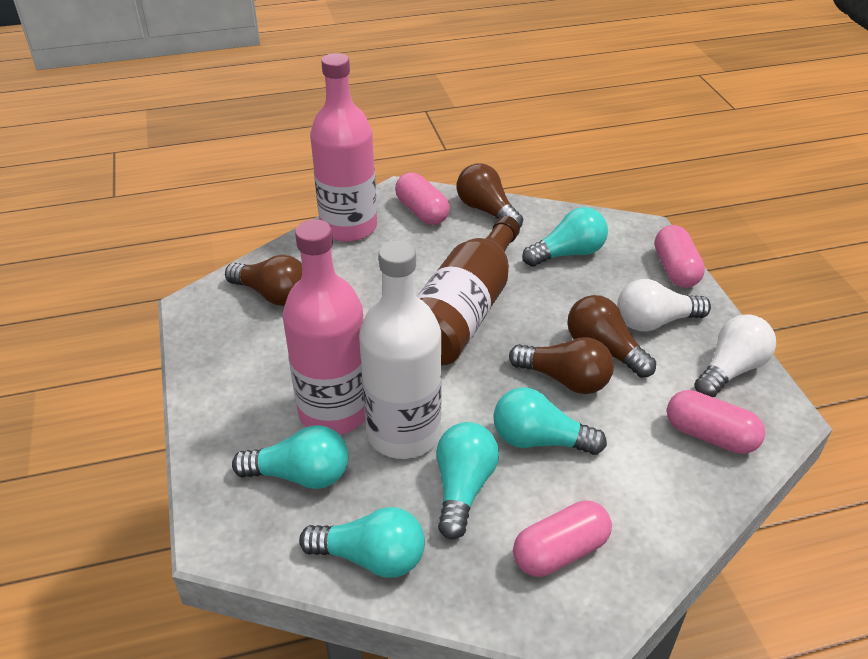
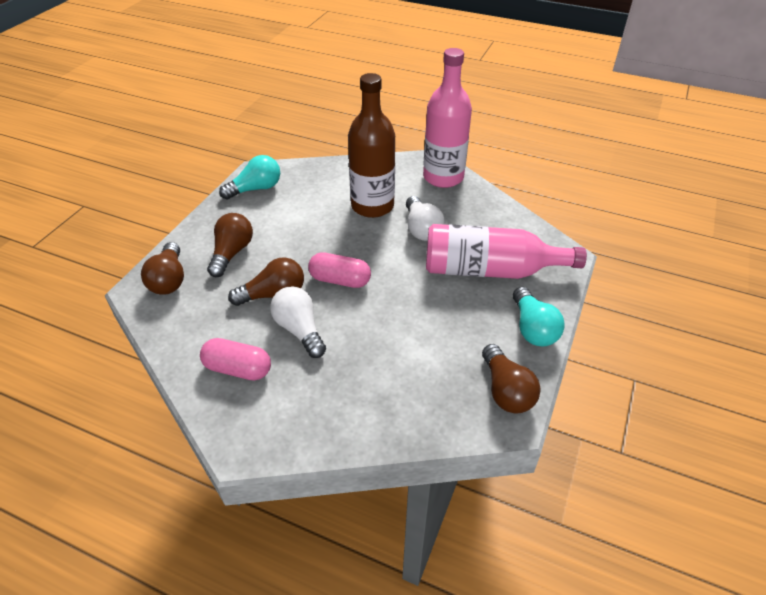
pink capsule: [395,173,450,225] [513,500,612,577] [655,225,705,288] [667,390,765,454] = 4 -> [200,338,271,381] [308,252,371,288] = 2
turquoise light bulb: [232,425,348,489] [299,507,425,578] [436,422,499,539] [493,388,607,455] [522,207,608,267] = 5 -> [219,155,280,200] [513,287,565,346] = 2
white bottle: [359,240,442,459] = 1 -> none = 0

